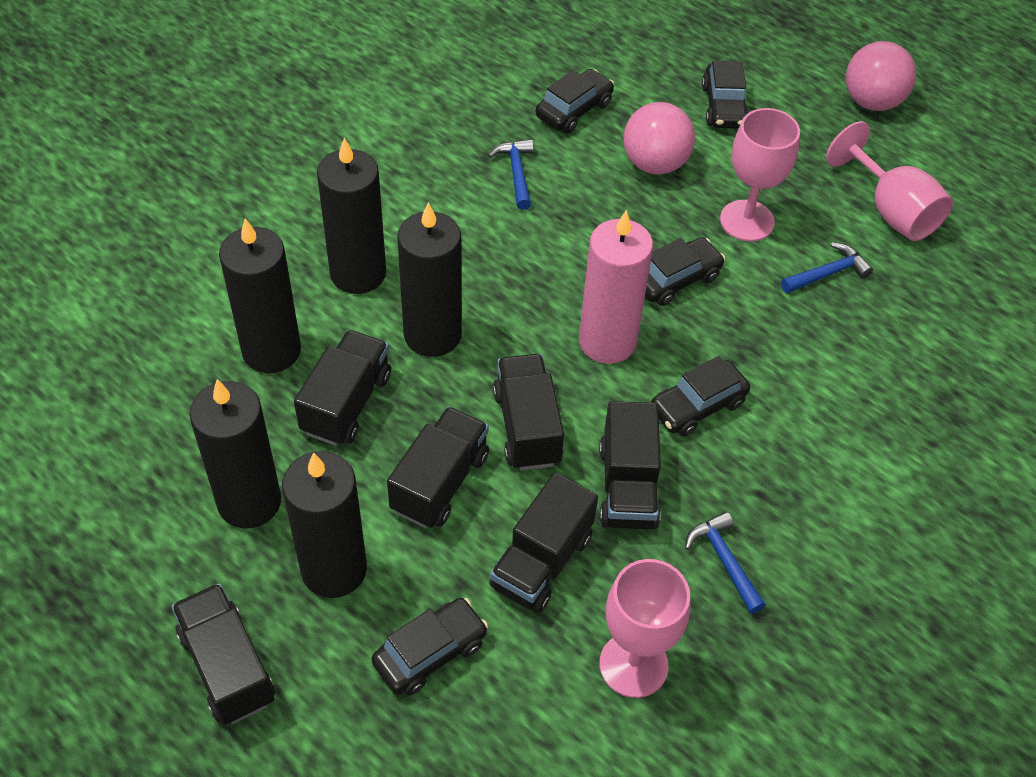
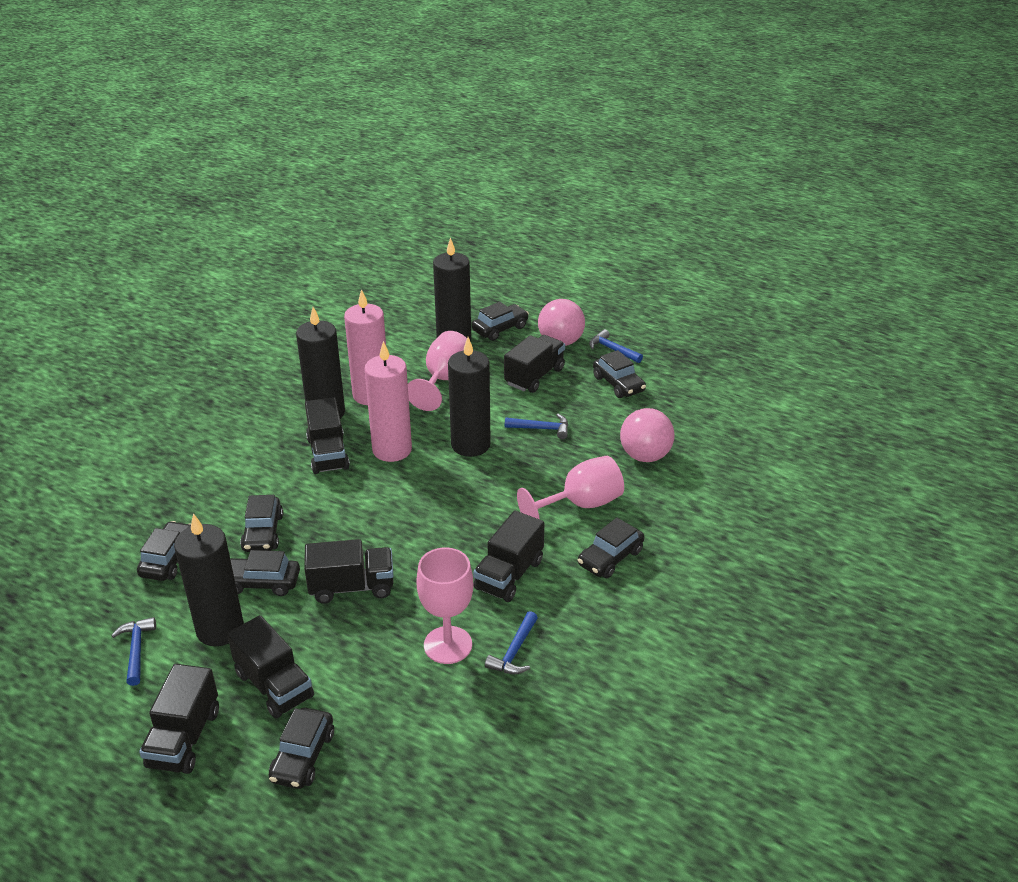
black candle: [189,379,281,528] [219,218,301,373] [282,451,367,598] [317,138,386,294] [397,202,462,357] = 5 -> [174,513,244,646] [296,307,345,419] [433,237,471,341] [448,337,491,457] = 4
black car: [372,598,488,695] [536,69,614,133] [645,237,725,306] [651,356,750,436] [702,61,749,129] = 5 -> [137,521,191,581] [230,550,300,596] [240,495,283,552] [269,708,334,789] [472,302,529,341] [578,518,644,578] [593,350,646,398] = 7
blue hammer: [488,139,534,210] [685,512,766,614] [781,242,873,293] = 3 -> [111,617,156,686] [485,611,538,674] [505,414,568,439] [589,329,643,363] = 4
pink candle: [579,210,653,364] = 1 -> [344,289,386,405] [365,341,412,462] = 2

